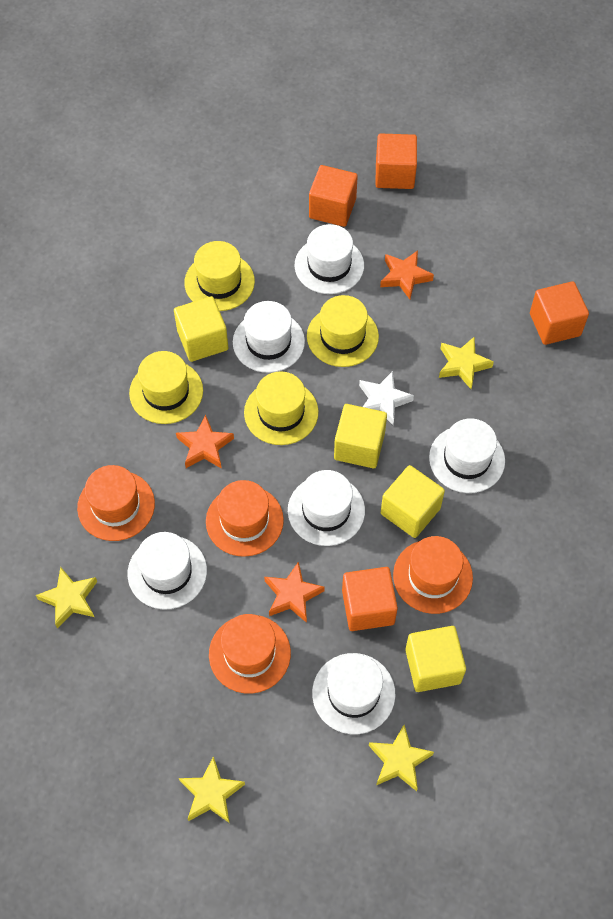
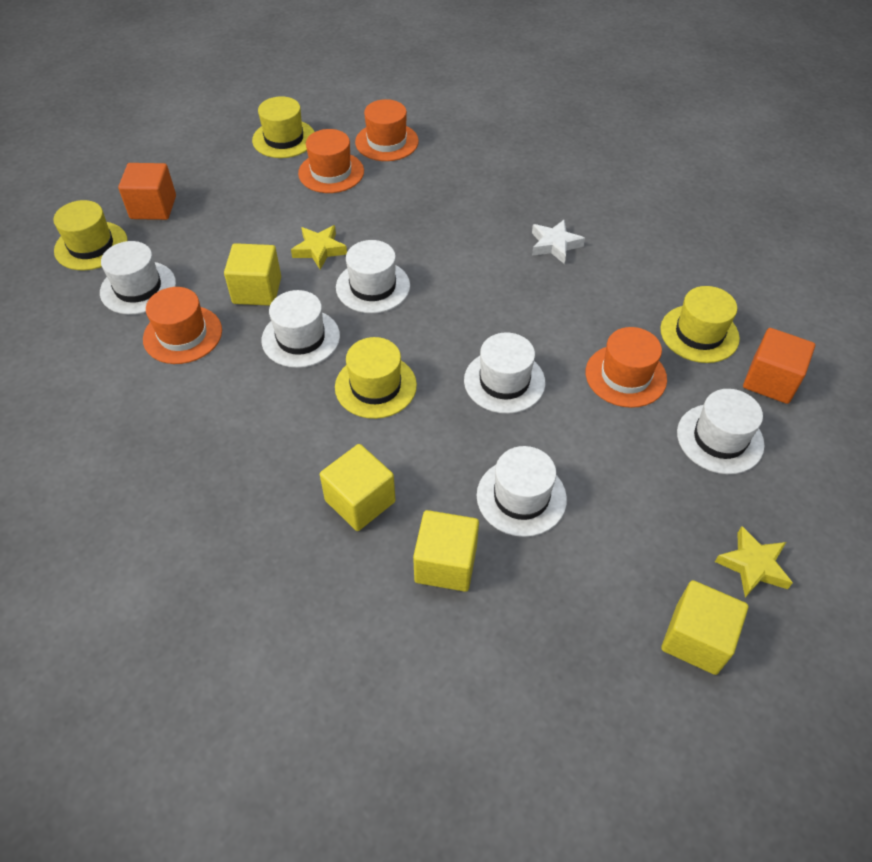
orange cube: [309,165,358,227] [342,567,398,631] [375,133,417,189] [530,281,589,345] = 4 -> [118,163,176,220] [743,328,815,404] = 2
orange star: [176,415,234,469] [264,562,325,623] [380,251,434,299] = 3 -> none = 0
yellow star: [36,567,97,629] [179,756,245,823] [369,725,434,791] [439,336,494,389] = 4 -> [291,225,347,270] [715,526,793,597] = 2

